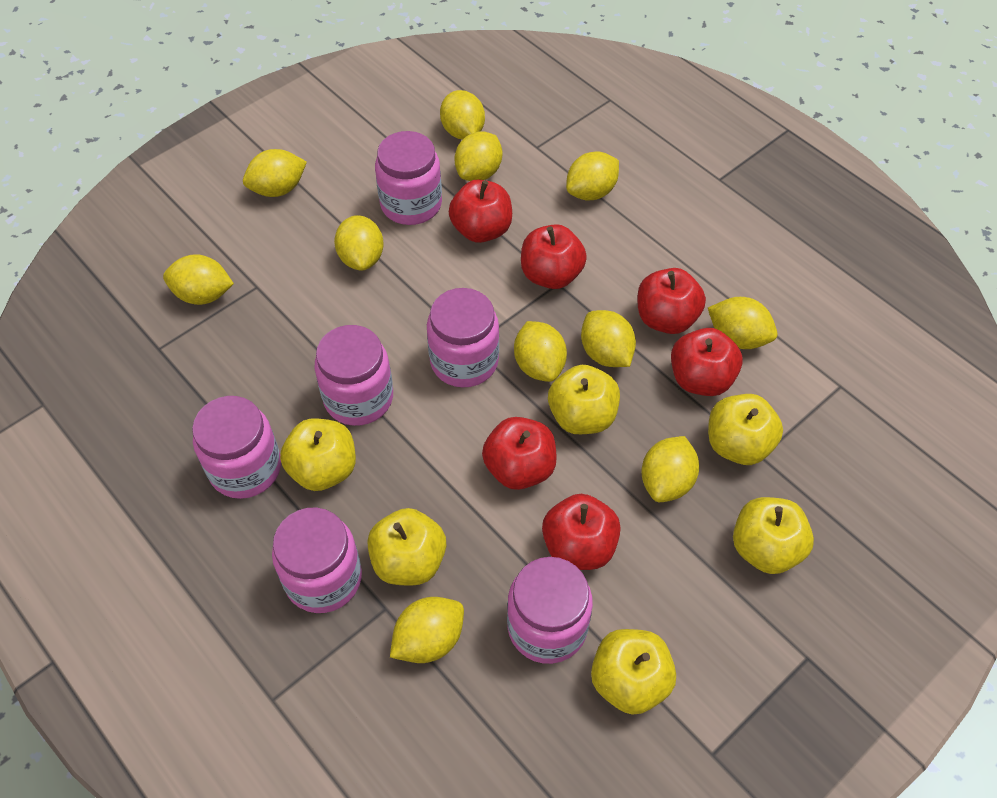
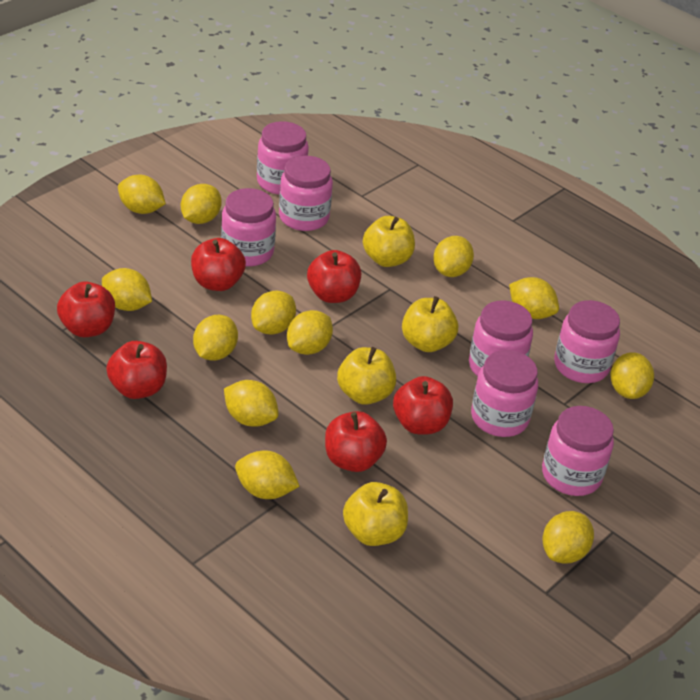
pink jar: [192,396,281,499] [272,507,362,613] [314,325,393,426] [375,131,442,225] [427,288,499,387] [507,557,593,664] = 6 -> [221,188,276,266] [257,121,309,195] [279,156,333,231] [469,300,533,376] [471,350,538,437] [542,406,614,496] [554,300,620,383] = 7
yellow apple: [280,418,356,491] [367,508,446,586] [548,365,620,434] [591,629,676,715] [708,394,783,465] [733,497,814,574] = 6 -> [337,347,396,405] [343,482,408,546] [363,216,415,267] [402,296,458,352] = 4
yellow lemon: [163,254,234,305] [243,149,307,197] [334,215,384,271] [390,597,464,663] [440,90,485,140] [454,132,502,181] [514,321,567,382] [566,151,619,200] [581,310,636,367] [641,436,699,502] [708,297,777,349] = 11 -> [102,268,152,311] [118,175,166,214] [181,184,222,224] [193,315,238,361] [224,380,279,427] [235,450,300,499] [251,291,296,335] [287,310,333,355] [433,236,474,277] [509,277,559,319] [542,511,594,564] [610,352,654,399] = 12

